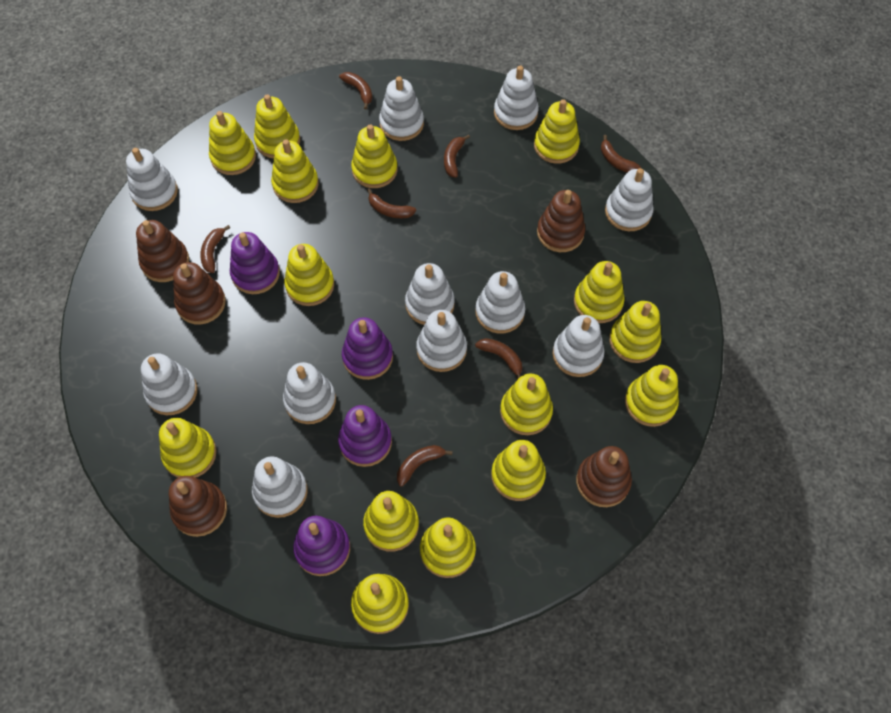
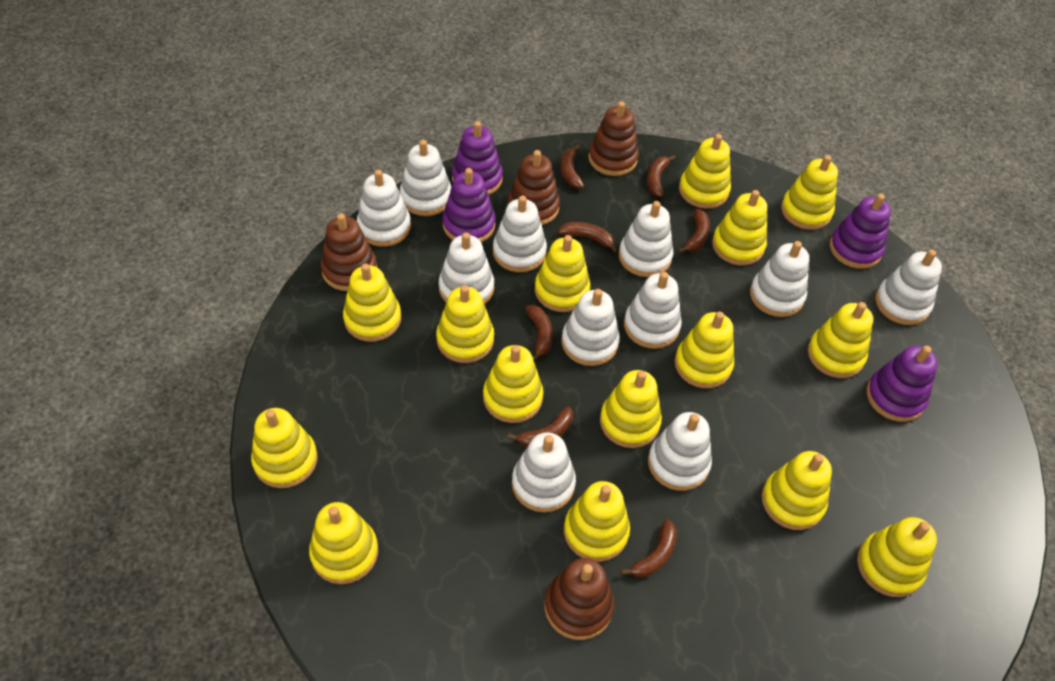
brown stacking toy: [136,220,189,282] [169,476,227,537] [173,262,226,325] [537,190,585,252] [576,446,632,507] = 5 -> [320,213,377,291] [508,150,560,225] [545,558,614,640] [588,101,639,176] = 4

